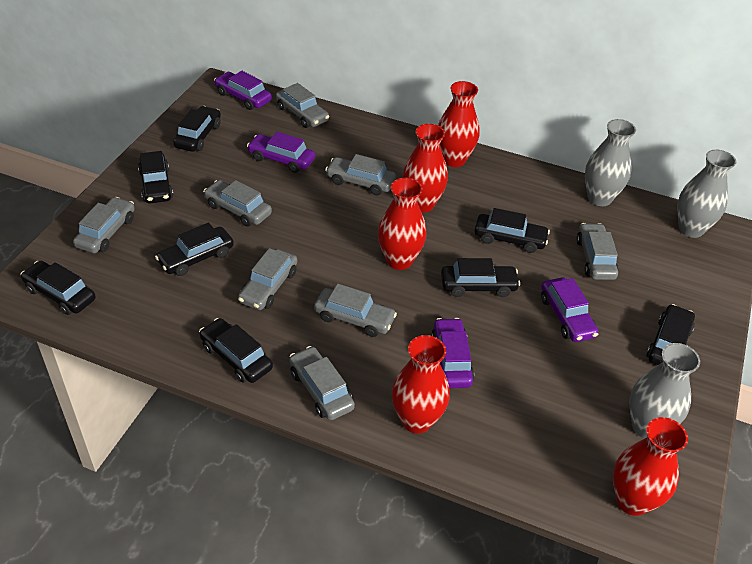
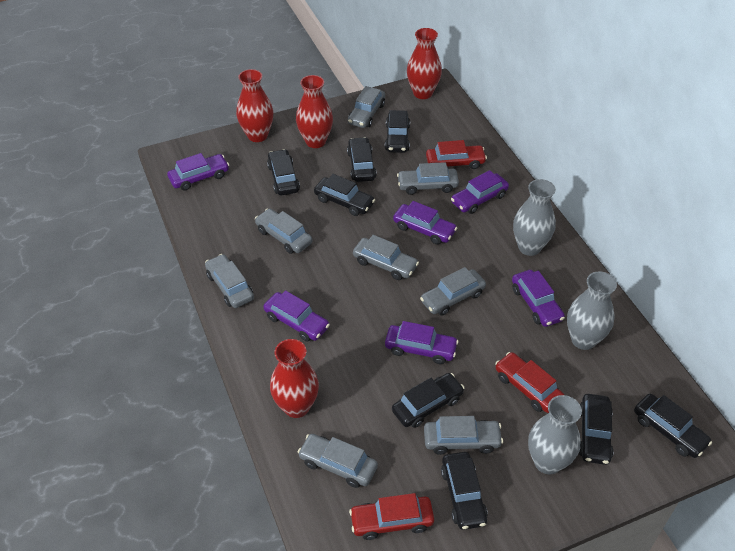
purple car: [214,71,272,110] [247,132,315,173] [431,318,474,388] [541,277,598,342] = 4 -> [167,153,229,191] [263,290,330,342] [385,321,459,364] [393,201,457,245] [451,170,509,214] [512,270,565,327] = 6
red car: none = 0 -> [349,493,434,540] [426,140,487,169] [495,352,564,413] = 3
red vase: [378,178,427,270] [392,335,450,434] [402,124,448,213] [438,81,480,167] [613,417,688,516] = 5 -> [236,69,273,142] [270,339,319,418] [296,75,333,148] [407,28,442,99] = 4

